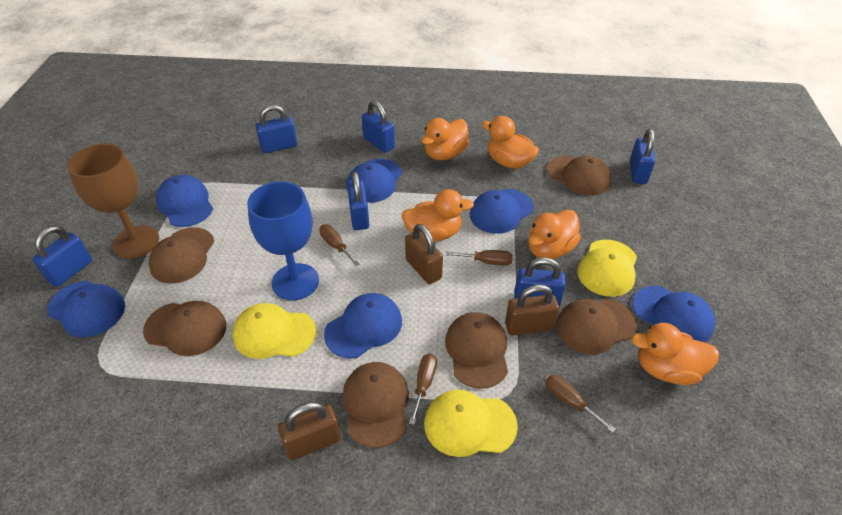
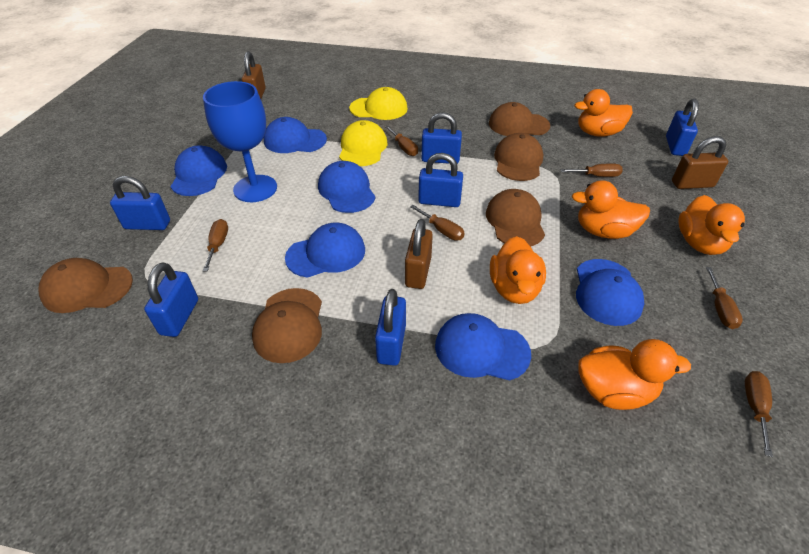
brown cap: [143,301,226,356] [149,227,214,284] [343,362,409,448] [445,312,508,389] [547,156,611,195] [556,298,637,354] = 6 -> [38,258,133,313] [252,288,322,363] [486,189,545,247] [489,102,550,136] [494,133,543,181] = 5
brown goblet: [67,144,159,258] = 1 -> none = 0
brown screwdriver: [319,225,359,266] [409,354,437,425] [446,250,513,266] [545,375,616,433] = 4 -> [203,219,228,271] [385,126,418,156] [410,205,465,241] [560,163,623,177] [706,267,743,329] [745,371,773,457] = 6
yellow cap: [232,303,316,359] [424,390,518,457] [577,240,637,297] = 3 -> [339,120,387,166] [349,87,408,120] = 2

